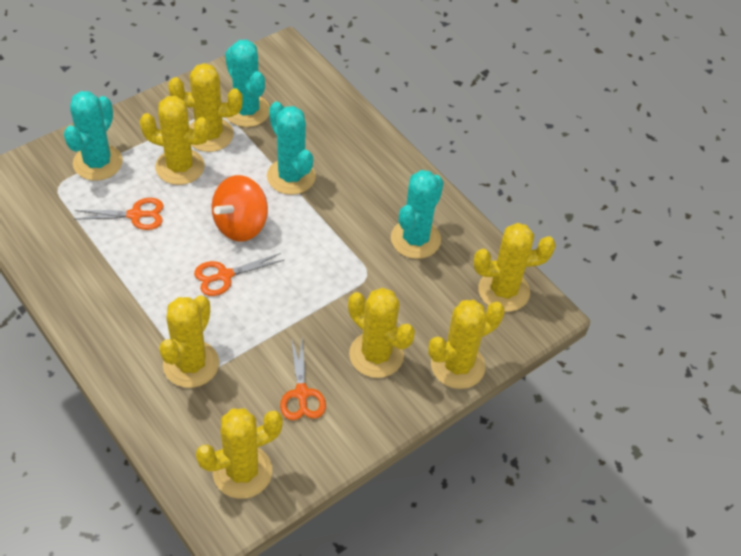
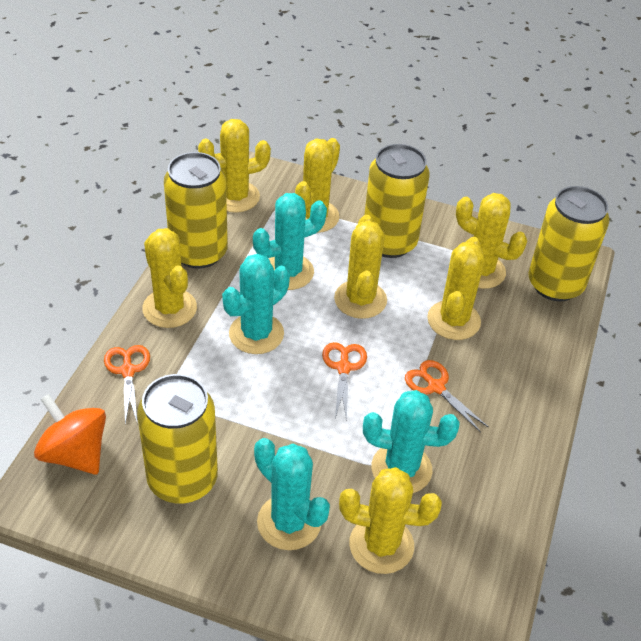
yellow can: none = 0 -> [137,374,218,503] [164,152,228,269] [365,144,430,258] [529,186,610,301] = 4

